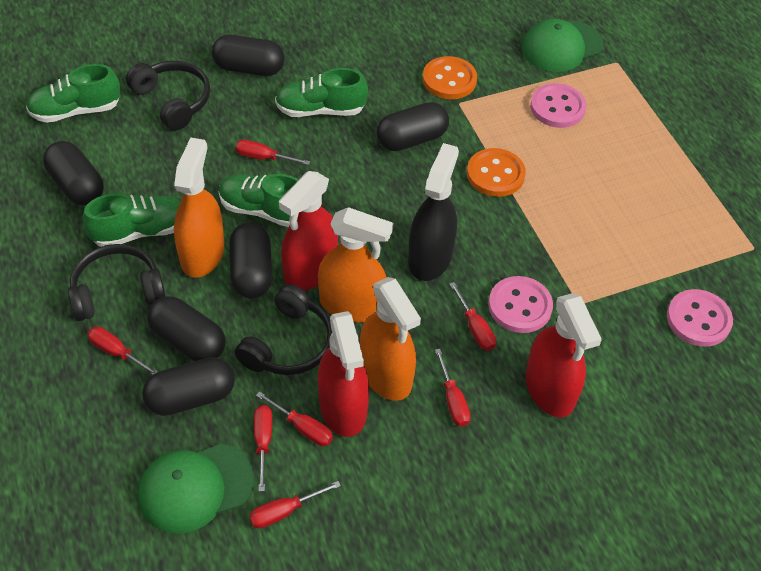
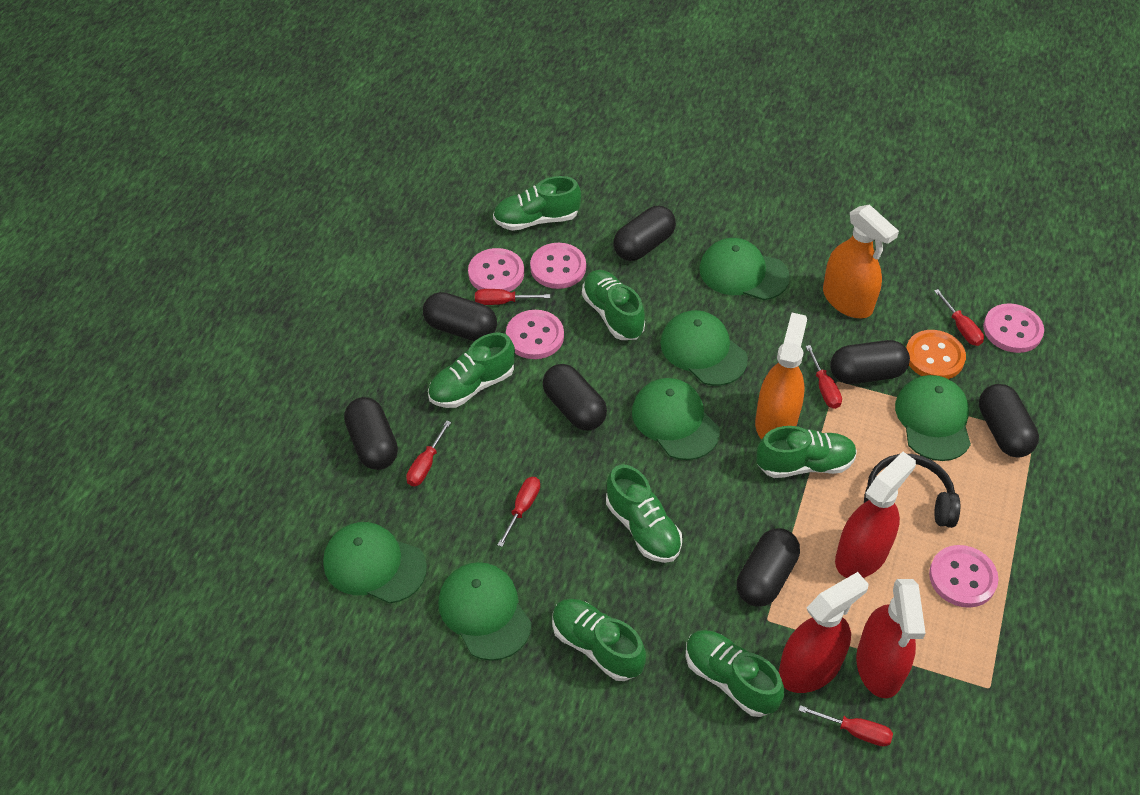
black capsule: [43,141,104,206] [142,357,235,416] [147,296,225,361] [212,35,285,76] [229,222,272,299] [377,102,449,151] = 6 -> [344,397,398,470] [423,292,497,341] [542,364,607,431] [613,206,676,261] [737,528,800,607] [830,340,910,384] [979,384,1039,458] = 7
black headphones: [68,244,166,321] [126,61,210,131] [235,284,332,375] = 3 -> [864,454,960,528] = 1
black spray bottle: [408,143,459,281] = 1 -> none = 0
green cap: [138,444,255,533] [522,19,604,72] = 2 -> [323,522,427,604] [438,562,532,661] [632,378,720,460] [660,310,748,386] [699,238,790,300] [895,375,971,461] = 6
green shoe: [26,64,121,123] [83,193,181,247] [219,174,299,227] [275,68,368,117] = 4 -> [428,333,515,408] [493,176,581,231] [552,598,646,681] [582,270,645,340] [606,465,682,563] [686,630,784,717] [756,426,857,478] = 7
orange button: [423,56,477,99] [467,148,526,197] = 2 -> [906,330,966,379] = 1
orange spray bottle: [174,138,225,278] [318,207,393,322] [360,277,421,401] = 3 -> [755,313,807,440] [823,205,899,318] = 2
pink button: [489,276,553,333] [530,83,587,128] [667,289,733,347] = 3 -> [468,248,524,292] [506,310,564,359] [530,243,586,289] [929,545,999,608] [983,303,1044,353] = 5
red screwdriver: [87,327,158,375] [235,140,310,165] [249,481,341,528] [254,405,272,492] [256,391,333,446] [435,349,471,427] [450,282,496,351] = 7 -> [406,420,451,486] [475,289,550,305] [498,477,540,547] [798,705,893,747] [806,345,842,409] [934,289,984,346] = 6

